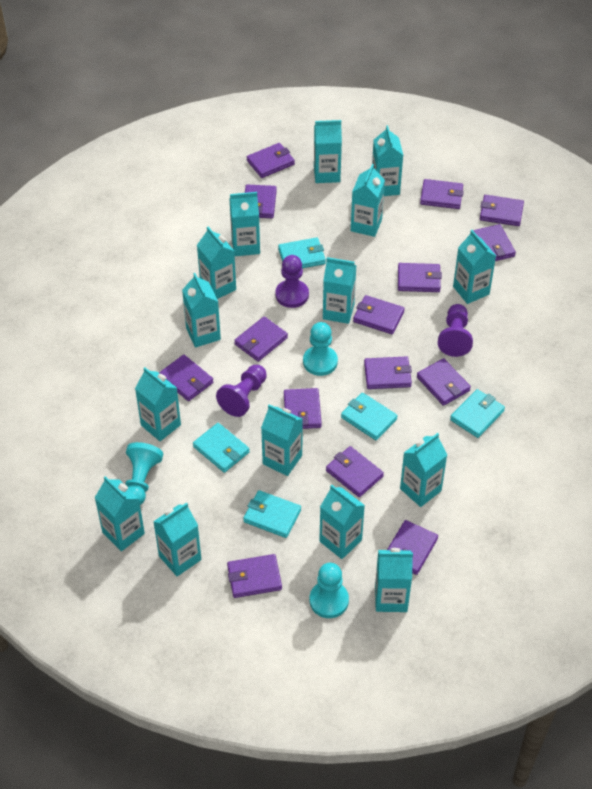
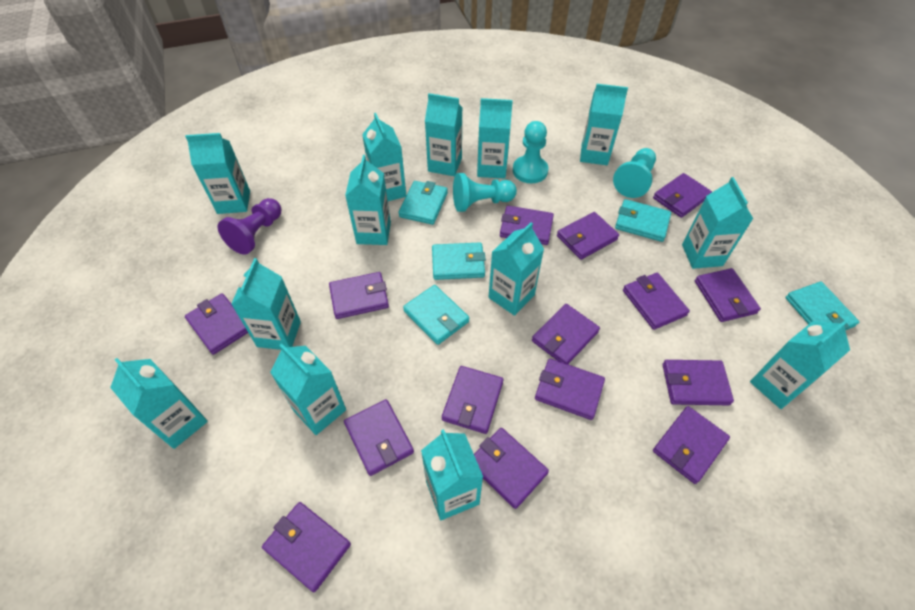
purple pawn: [216,365,267,417] [275,255,309,308] [438,304,473,357] = 3 -> [217,198,281,255] = 1
turquoise carton: [95,476,145,551] [135,367,181,441] [153,502,201,576] [182,273,221,348] [197,227,236,299] [229,192,260,256] [261,404,303,476] [314,120,342,183] [319,485,365,559] [323,257,357,324] [351,164,385,237] [372,125,403,196] [375,548,413,612] [400,433,447,507] [453,230,496,304] = 15 -> [110,358,208,449] [185,133,250,214] [231,258,301,350] [270,343,346,435] [345,155,391,245] [362,113,406,201] [421,429,483,520] [425,93,462,176] [477,98,513,179] [488,222,544,316] [580,84,628,165] [682,177,753,269] [750,319,850,409] = 13

